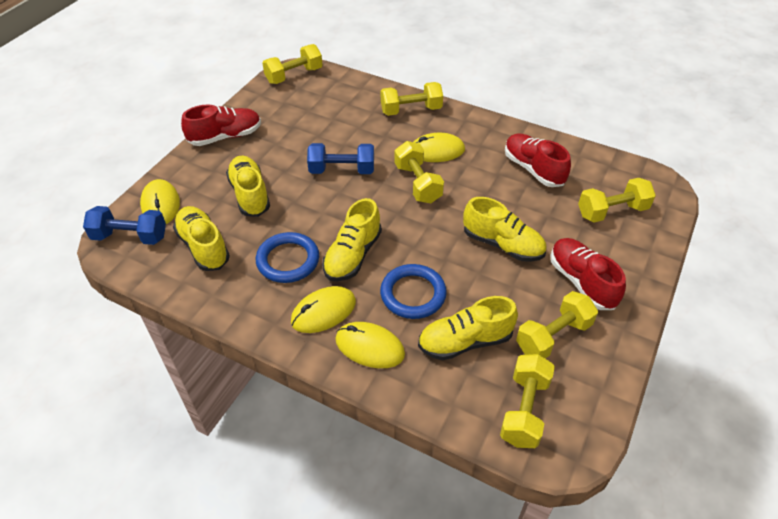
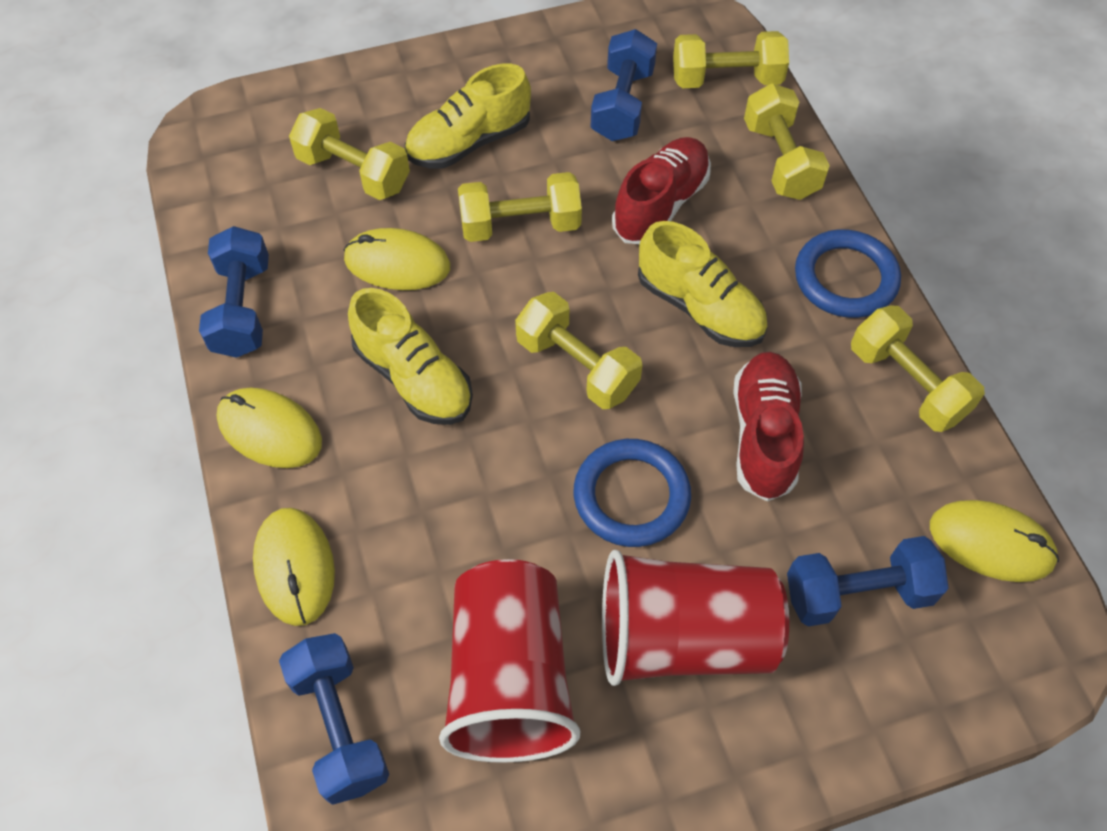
blue dumbbell: [83,206,166,245] [307,143,374,174] = 2 -> [199,226,269,358] [279,633,389,805] [590,29,657,141] [787,536,949,626] = 4
red cup: none = 0 -> [439,559,580,763] [602,550,789,686] = 2
red shoe: [181,104,261,146] [505,133,571,187] [551,238,626,310] = 3 -> [612,137,711,244] [733,352,804,502] = 2
yellow shoe: [173,206,230,271] [226,156,270,217] [323,198,382,281] [418,296,518,360] [463,197,547,262] = 5 -> [348,288,473,425] [405,63,531,169] [638,221,768,347] = 3

